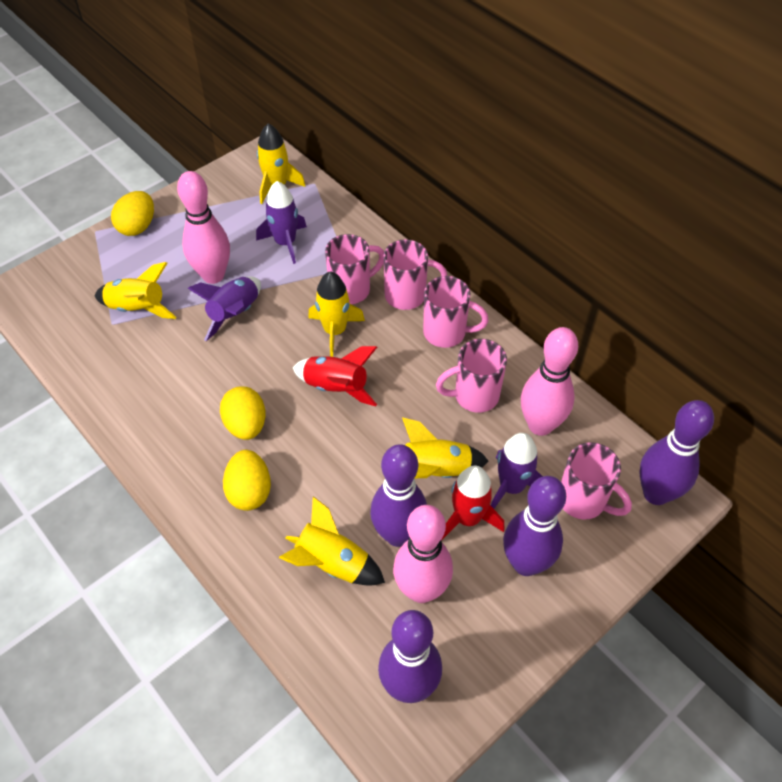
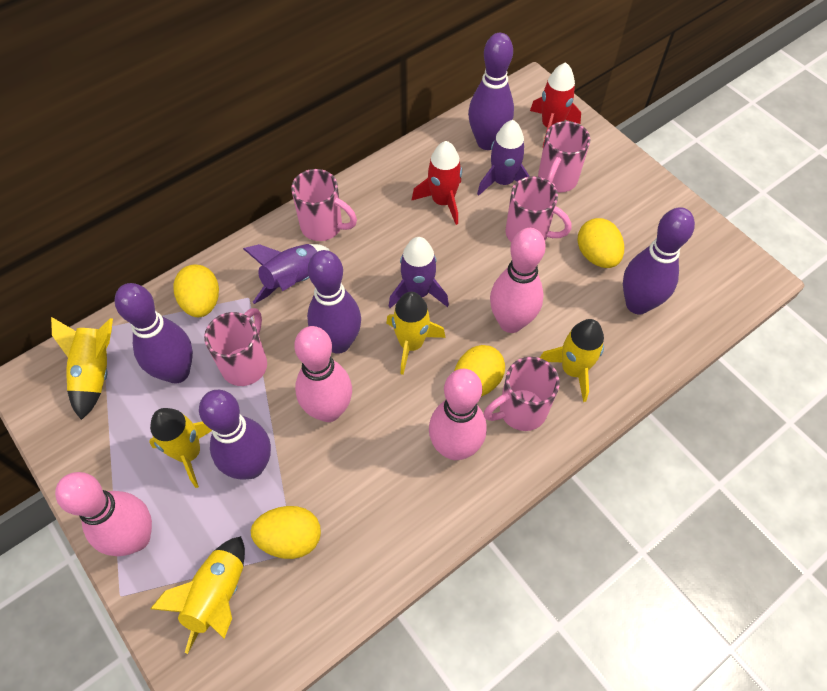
pink bowling pin: [177,171,230,284] [393,505,453,603] [521,327,578,436] = 3 -> [55,472,152,556] [294,326,352,422] [429,369,487,460] [490,228,546,333] = 4
purple bowling pin: [370,444,427,547] [378,610,442,703] [503,476,566,576] [639,400,714,505] = 4 -> [115,283,193,383] [199,390,271,480] [307,250,361,354] [468,33,514,150] [623,207,695,314] = 5
yellow egg: [111,191,154,236] [220,386,266,440] [223,450,271,511] = 3 -> [173,264,219,317] [251,506,321,559] [454,345,505,397] [578,218,624,268] = 4

